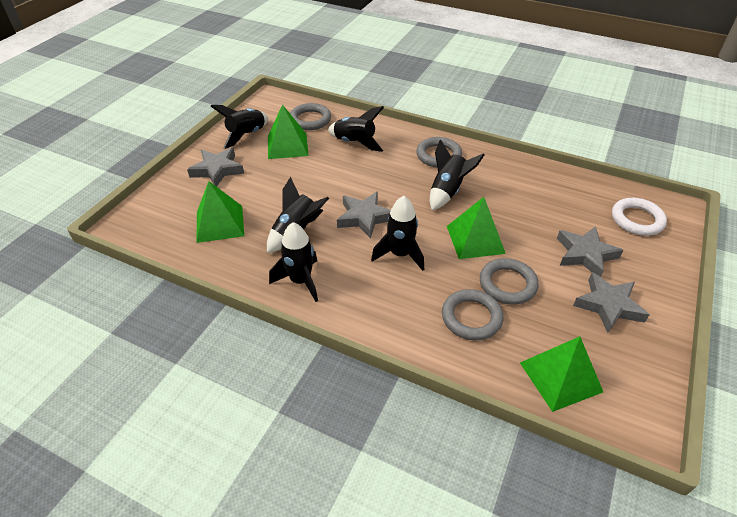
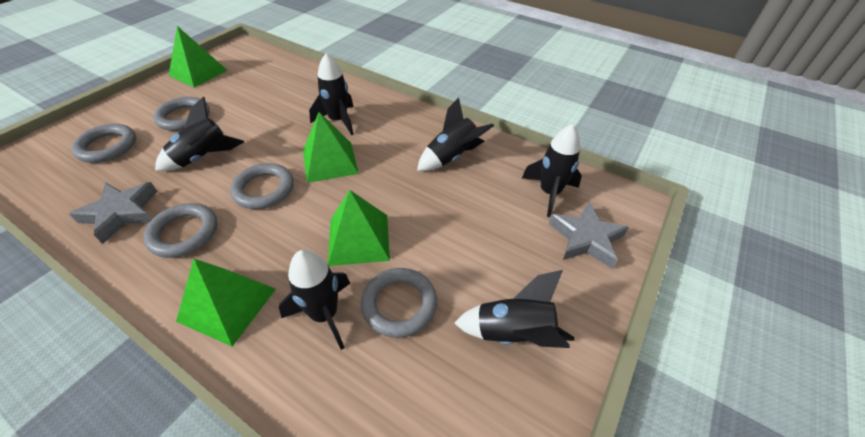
grey ring: [290,103,331,130] [416,137,462,167] [442,289,503,340] [480,258,539,305] = 4 -> [71,124,136,163] [143,203,217,258] [153,97,210,131] [230,163,294,209] [361,268,437,338] = 5
grey star: [187,147,244,187] [337,191,391,239] [557,226,623,277] [573,272,650,333] = 4 -> [69,182,158,244] [549,202,629,269] = 2
white ring: [612,198,667,236] = 1 -> none = 0

